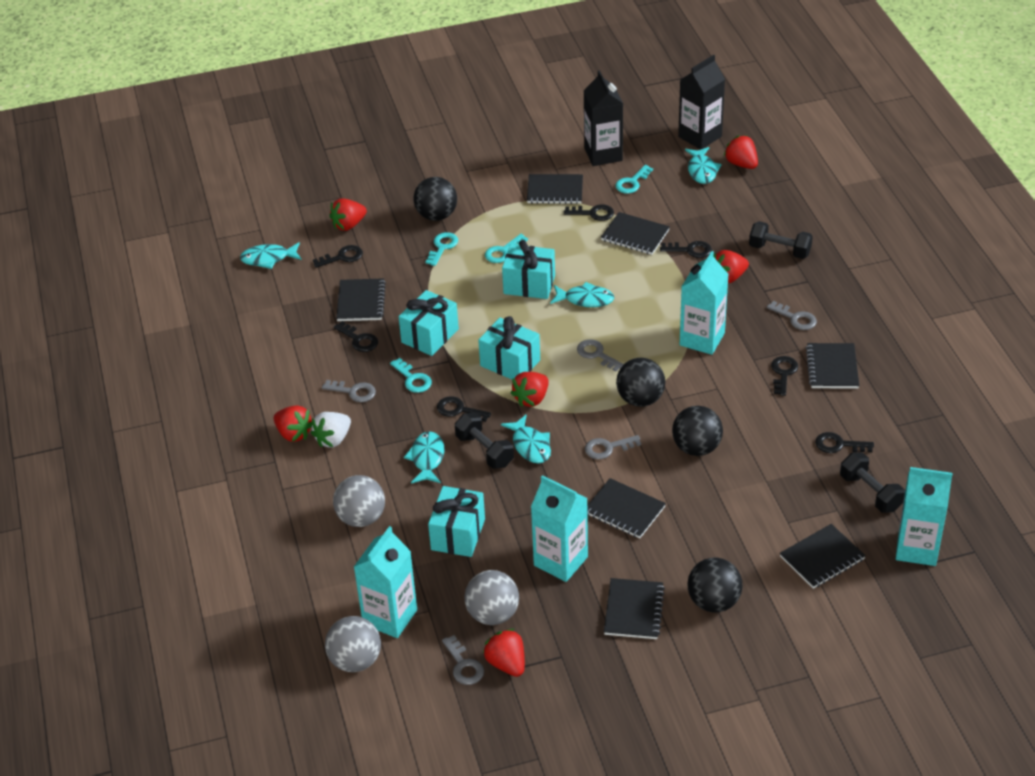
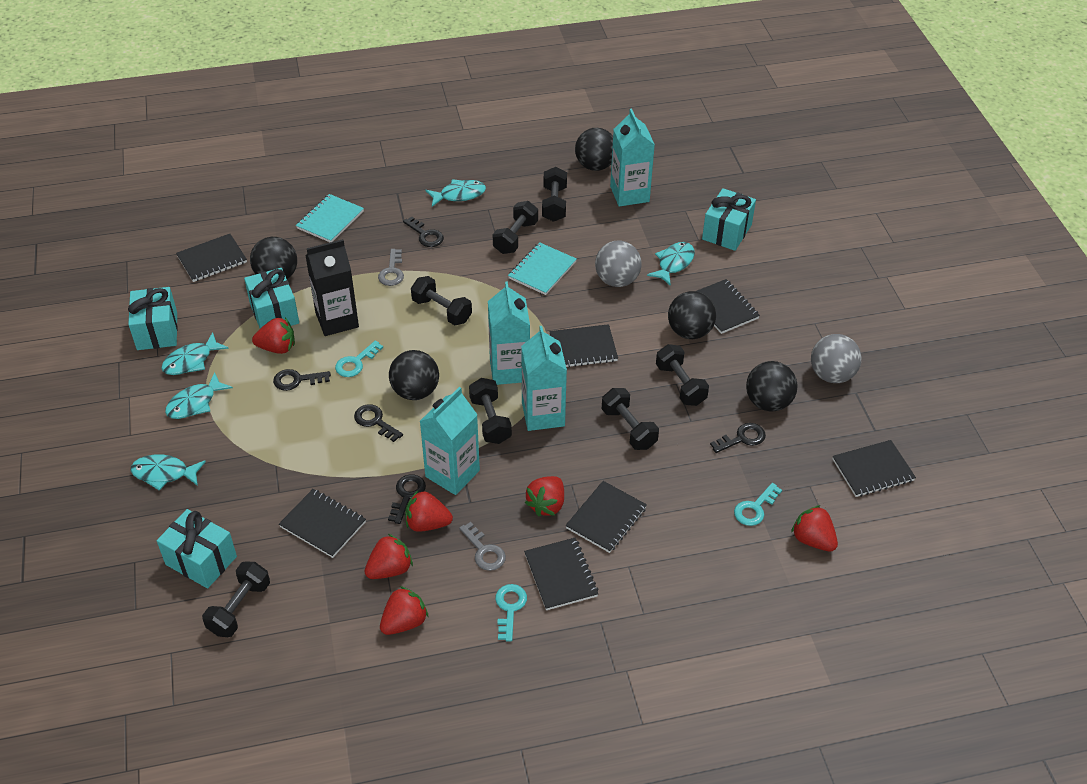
black ball: [414,177,457,221] [616,358,666,407] [672,406,723,456] [687,557,743,613] = 4 -> [250,237,297,279] [389,350,439,400] [575,128,613,171] [668,291,716,339] [746,361,798,412] = 5
black carton: [584,70,623,166] [678,55,725,150] = 2 -> [305,239,359,336] = 1
black dumbbell: [455,413,514,469] [749,221,813,259] [840,453,905,513] = 3 -> [202,561,270,637] [411,276,472,325] [469,378,512,444] [493,201,538,254] [542,167,567,222] [602,388,659,450] [656,344,709,406] = 7
black key: [313,245,363,268] [334,321,378,352] [437,396,491,422] [564,204,614,221] [660,241,712,258] [771,356,798,396] [815,432,874,453] = 7 -> [273,369,331,391] [354,404,403,442] [388,474,426,524] [403,216,444,247] [710,423,766,453] = 5
grey ball: [325,616,381,672] [333,475,385,527] [464,570,519,625] = 3 -> [595,241,642,287] [811,334,862,383] = 2
grey key: [322,380,376,402] [442,635,484,685] [577,339,624,372] [585,435,641,459] [767,301,817,330] = 5 -> [378,249,404,286] [459,522,506,571] = 2
turquoise key: [390,358,432,393] [426,232,458,266] [485,234,528,263] [615,165,653,193] = 4 -> [335,340,383,377] [495,584,527,641] [734,483,782,526] = 3
turquoise notebook: none = 0 -> [296,194,364,242] [508,242,577,295] = 2
white strawberry: [311,412,351,448] = 1 -> none = 0

